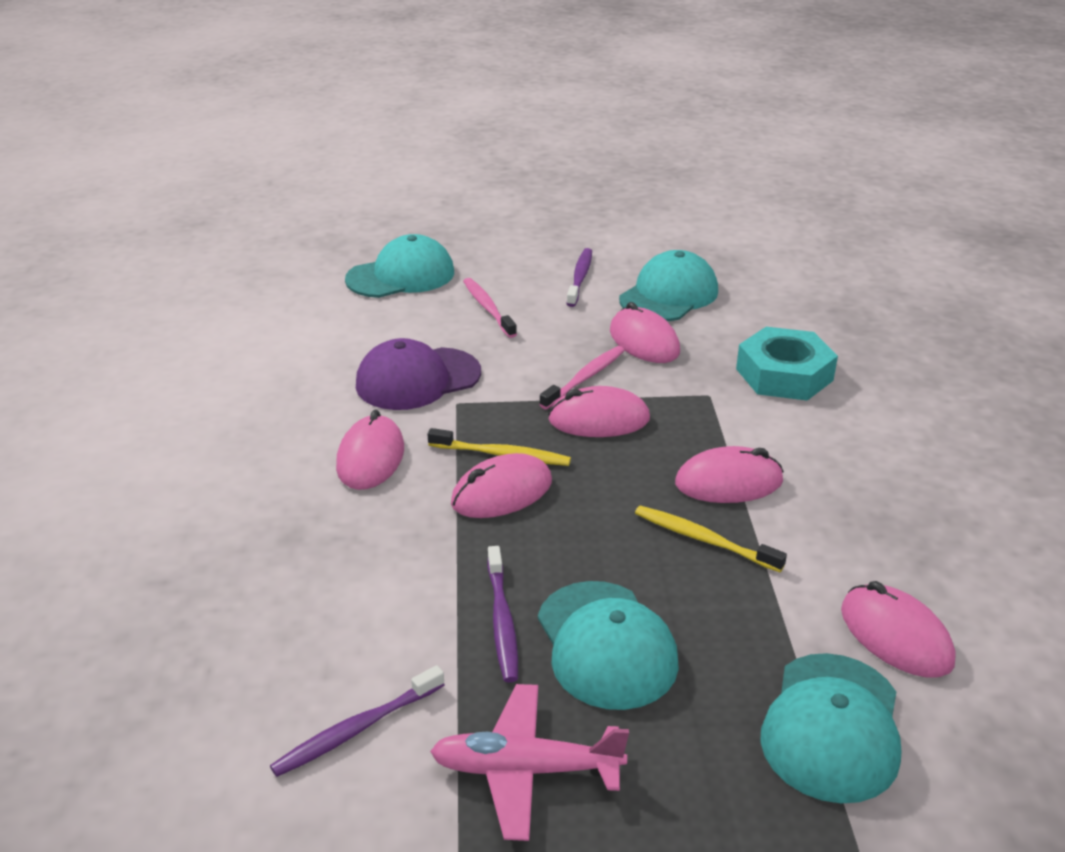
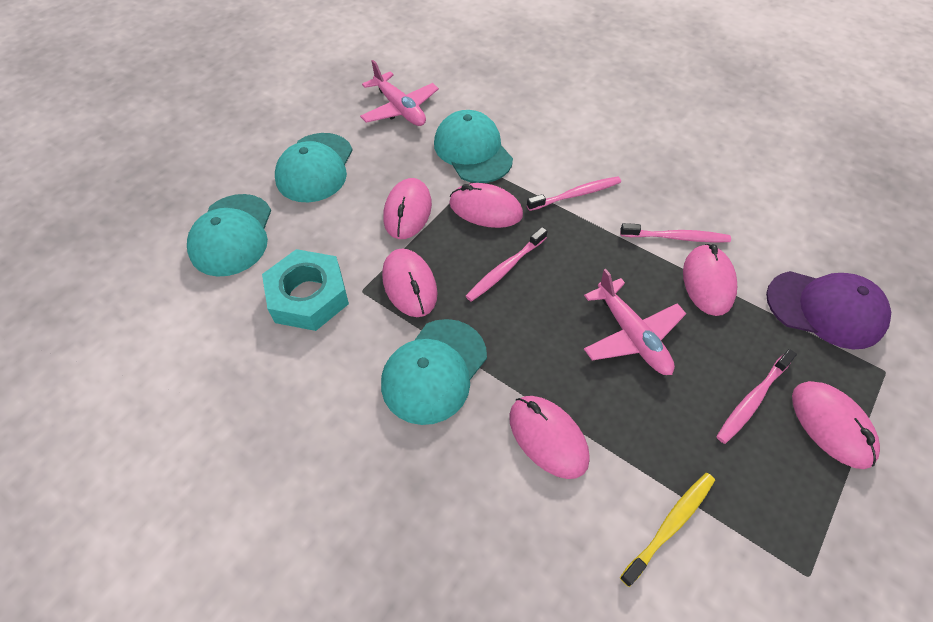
pink plane: [430,684,629,841] = 1 -> [360,60,439,126] [584,269,686,375] = 2
pink toothbrush: [463,278,517,338] [539,346,625,409] = 2 -> [466,227,547,302] [527,176,621,211] [620,223,731,243] [716,349,797,444] = 4
purple toothbrush: [270,665,444,777] [488,546,518,683] [567,248,592,307] = 3 -> none = 0
yellow toothbrush: [428,428,571,466] [635,506,787,572] = 2 -> [620,473,715,587] = 1

